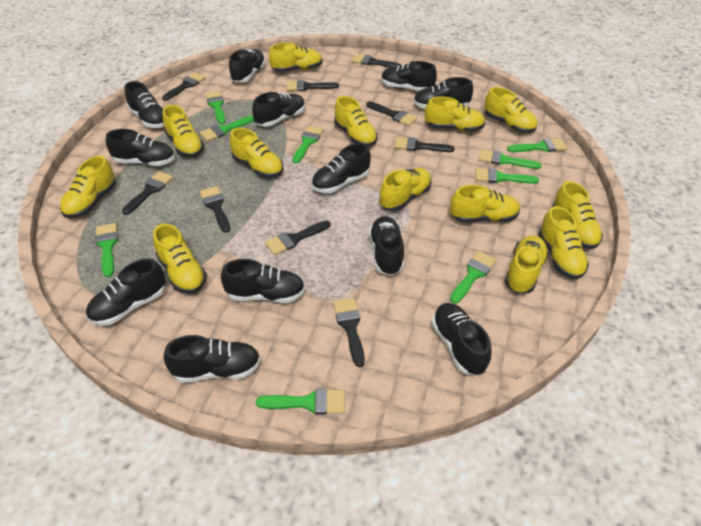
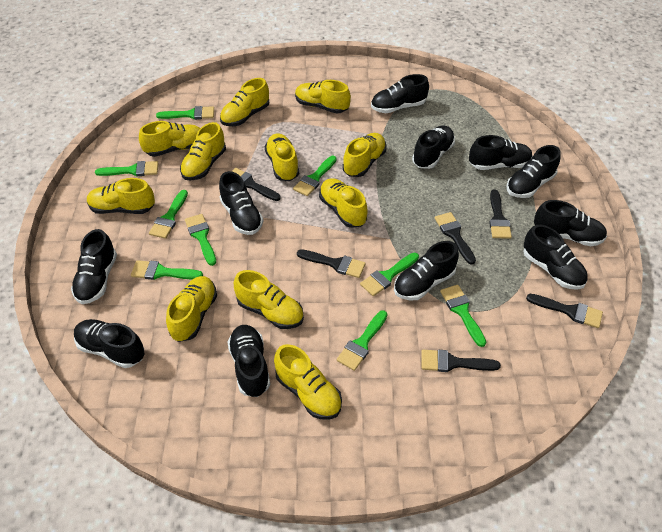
black brush: [122,171,173,215] [162,73,206,101] [200,186,230,233] [265,220,331,255] [286,80,339,91] [333,298,365,367] [352,54,401,68] [366,101,417,126] [394,137,454,152] = 9 -> [231,168,281,201] [297,249,366,278] [421,350,501,372] [435,212,476,265] [489,189,512,239] [526,294,603,328] = 6
black shoe: [86,258,166,326] [106,129,175,166] [125,81,164,128] [164,335,261,383] [221,259,305,303] [229,49,266,82] [252,92,305,127] [311,144,371,193] [369,216,404,276] [381,61,437,91] [413,77,473,109] [432,303,492,375] = 12 -> [71,229,117,304] [74,319,144,368] [219,171,263,235] [227,325,270,397] [371,74,429,113] [394,241,459,300] [412,126,455,169] [469,135,532,170] [506,145,561,198] [523,225,588,290] [534,200,607,246] = 11
yellow shoe: [60,156,116,218] [153,224,207,294] [163,105,205,157] [230,128,283,178] [269,42,323,72] [334,96,378,147] [379,168,431,211] [425,97,485,132] [450,185,520,223] [484,87,537,133] [504,236,549,293] [538,206,589,279] [552,181,603,249] = 13 -> [87,178,155,214] [139,121,200,157] [166,276,217,342] [180,122,226,180] [220,78,269,126] [234,270,304,329] [264,134,299,181] [274,344,342,419] [295,80,351,114] [319,178,367,228] [343,133,386,177] = 11

